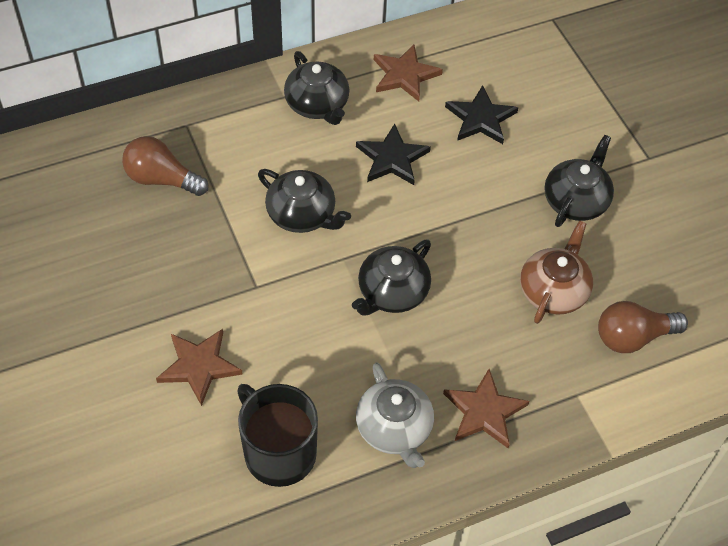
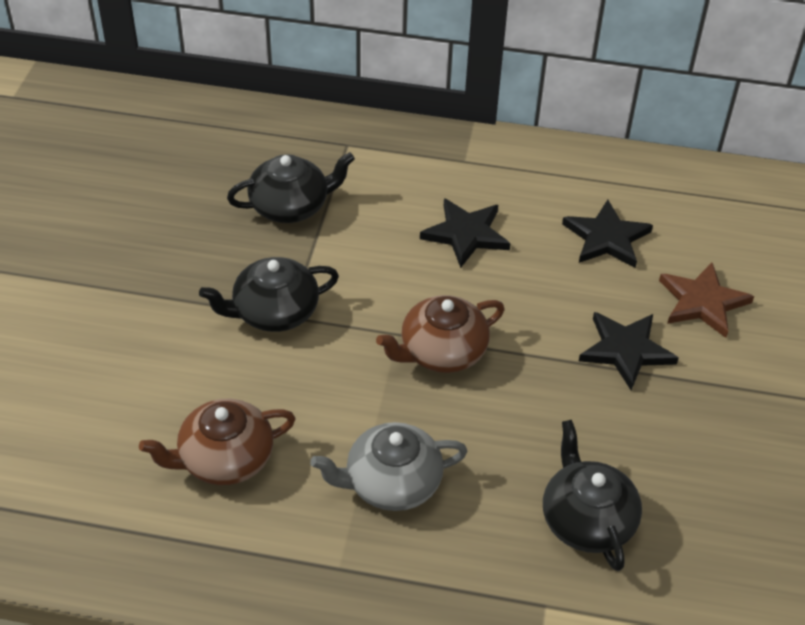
black mug: [237,384,318,487] = 1 -> none = 0
black star: [356,124,431,185] [445,85,518,144] = 2 -> [420,198,510,268] [562,200,653,268] [579,312,679,390] = 3
black teapot: [258,169,351,233] [284,51,350,125] [352,239,431,316] [545,135,614,227] = 4 -> [199,257,339,332] [227,152,355,223] [543,420,642,571] = 3
brown light bulb: [122,136,208,196] [598,301,688,353] = 2 -> none = 0
brown star: [156,329,243,406] [374,45,443,101] [443,369,529,449] = 3 -> [659,263,754,338] = 1
brown teapot: [520,221,593,324] = 1 -> [139,399,296,485] [376,295,505,373] = 2

